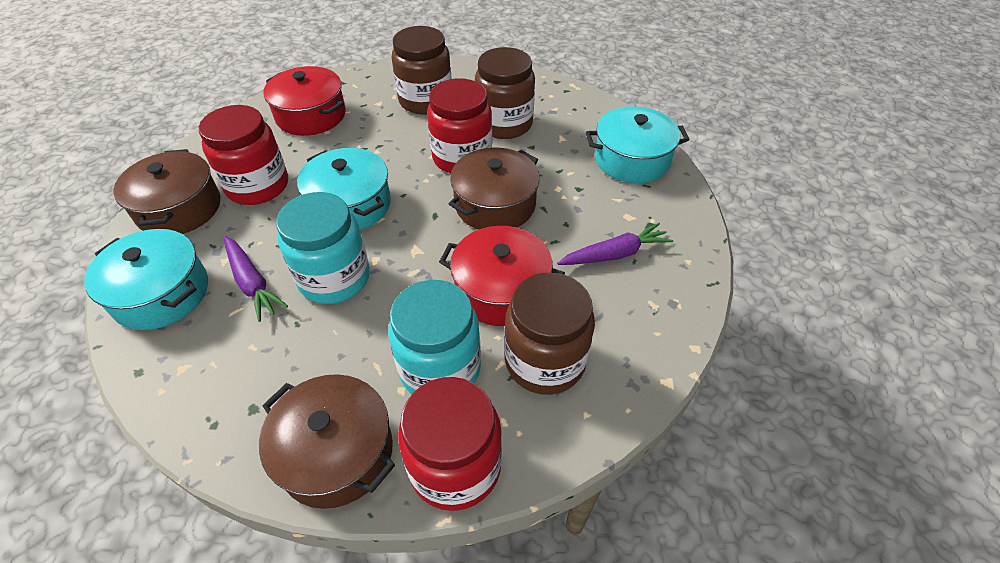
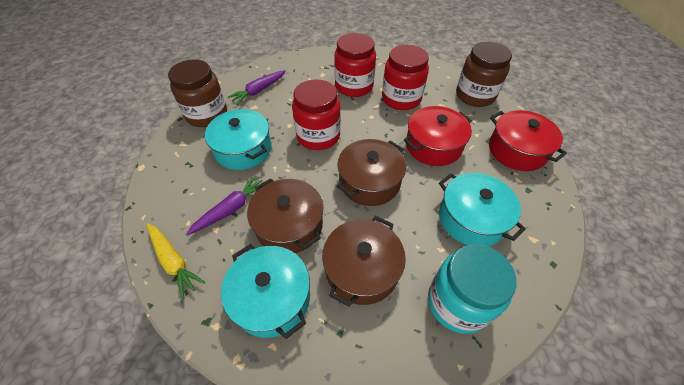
brown jar: [392,26,452,114] [475,47,535,139] [504,273,595,395] = 3 -> [168,59,227,127] [456,42,512,107] = 2
turquoise jar: [276,192,370,304] [388,280,481,394] = 2 -> [428,244,516,334] = 1
yellow carrot: none = 0 -> [147,223,205,299] = 1

